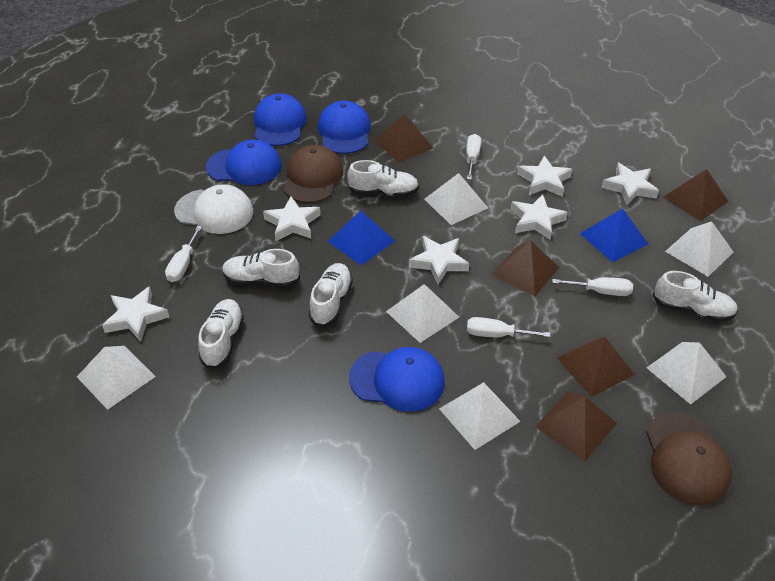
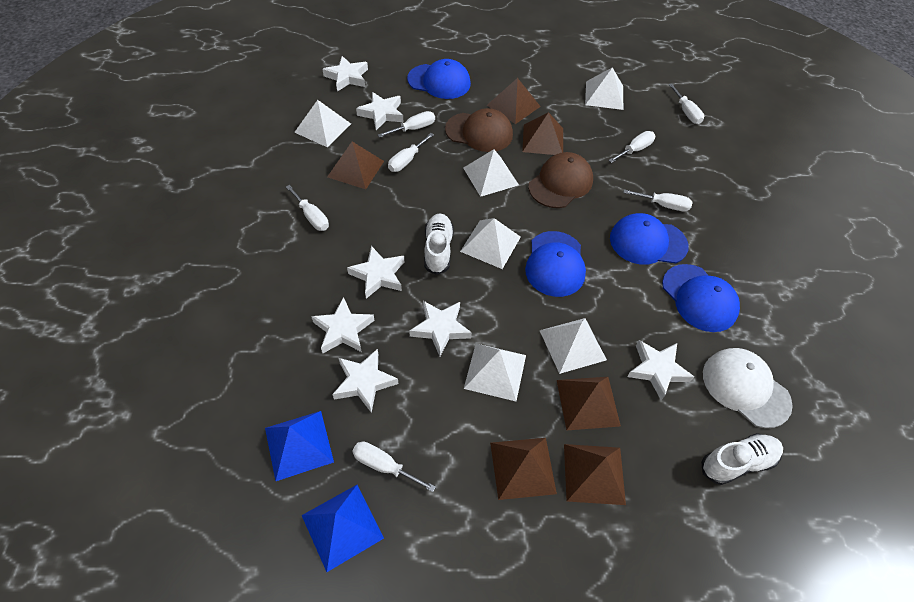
brown pyramid: [375,114,433,163] [491,241,559,297] [535,391,617,461] [557,336,635,397] [663,169,728,221] = 5 -> [327,142,384,189] [487,78,541,124] [490,438,557,500] [522,112,563,155] [557,377,621,430] [564,444,626,505] = 6
white screwdriver: [165,226,202,282] [466,134,481,180] [467,317,550,337] [552,277,633,296] = 4 -> [286,185,329,231] [352,442,436,492] [378,111,435,138] [388,133,434,172] [609,131,656,163] [623,189,693,211] [668,83,704,124] = 7
white shoe: [198,299,244,369] [222,249,300,287] [309,263,353,327] [347,160,419,197] [653,271,738,322] = 5 -> [424,214,454,275] [701,433,783,485] = 2
white star: [102,286,169,342] [263,197,321,241] [409,236,470,285] [511,194,568,240] [517,156,572,197] [602,163,659,205] = 6 -> [311,297,374,353] [323,56,368,91] [332,349,398,413] [347,246,404,299] [356,92,403,130] [409,301,472,356] [627,340,694,400] = 7

